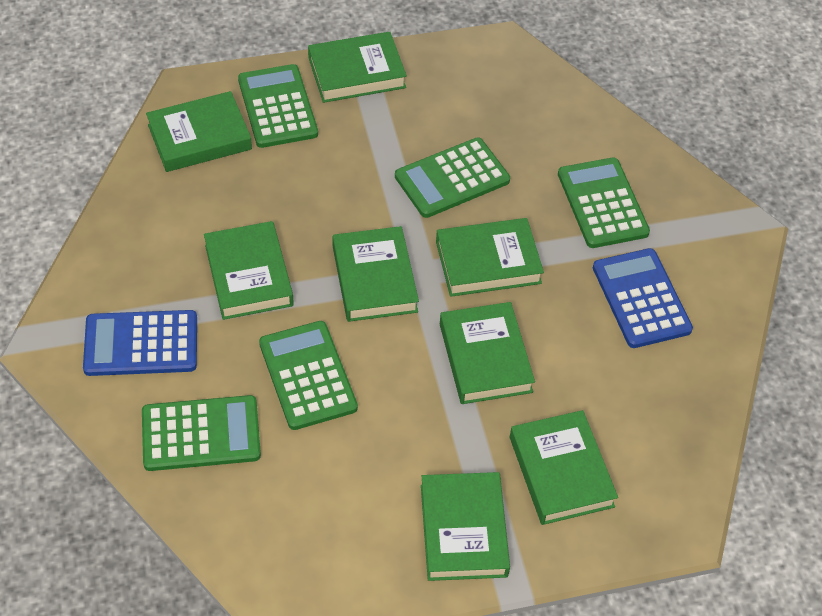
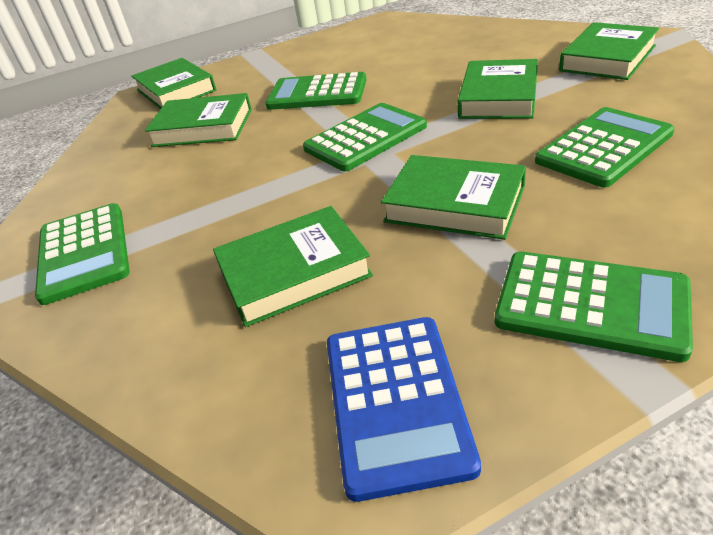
blue calculator: [83,310,197,376] [593,248,693,348] = 2 -> [327,317,481,502] = 1
green book: [146,91,252,172] [204,221,294,320] [308,32,407,103] [333,226,419,322] [421,472,510,581] [436,218,544,297] [440,302,535,404] [510,410,618,525] = 8 -> [131,58,216,109] [145,93,252,147] [213,206,373,327] [381,155,526,240] [458,59,538,119] [559,22,659,80] = 6

